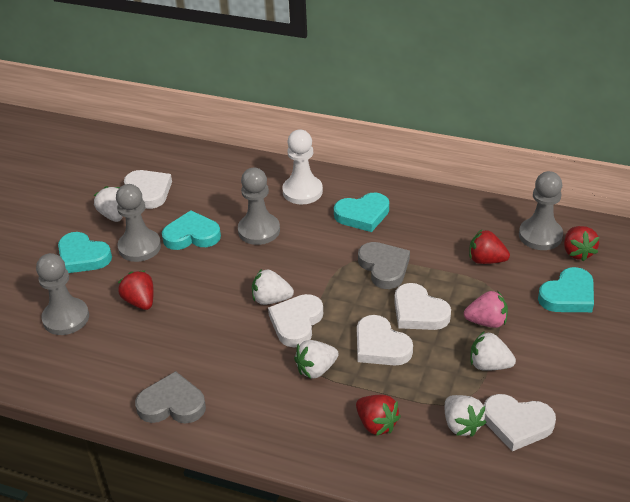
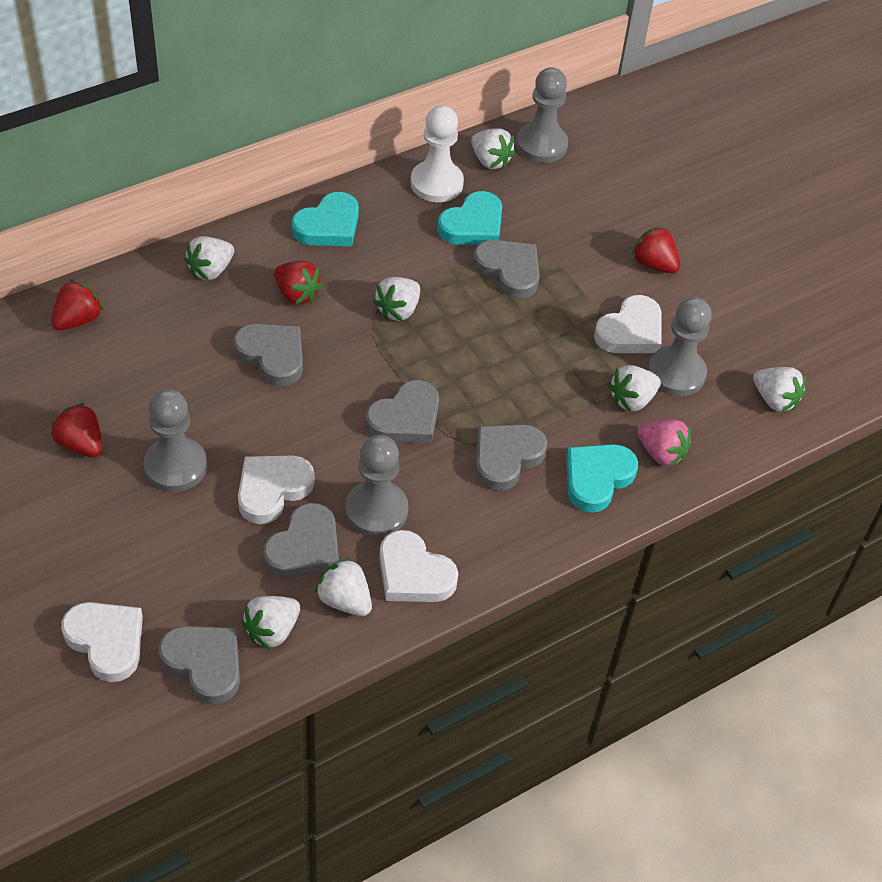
grey heart: [135,371,206,423] [358,242,410,289] = 2 -> [158,626,240,705] [233,324,303,387] [263,503,339,578] [365,380,439,444] [473,240,540,299] [476,424,547,491] = 6
turquoise heart: [58,232,112,273] [162,210,221,250] [334,192,389,232] [538,267,594,312] = 4 -> [292,192,359,246] [437,191,502,245] [566,444,638,513] = 3
white heart: [124,170,172,209] [268,294,323,347] [357,315,413,366] [394,283,451,330] [483,394,556,451] = 5 -> [62,602,143,682] [238,455,315,524] [379,530,458,602] [594,295,661,353] = 4
white strawberry: [94,186,123,222] [252,269,294,305] [294,340,339,379] [445,395,486,437] [470,331,516,371] = 5 -> [184,236,234,280] [241,596,300,649] [315,558,372,616] [373,277,420,321] [471,128,515,169] [608,365,661,412] [753,367,806,412] = 7

